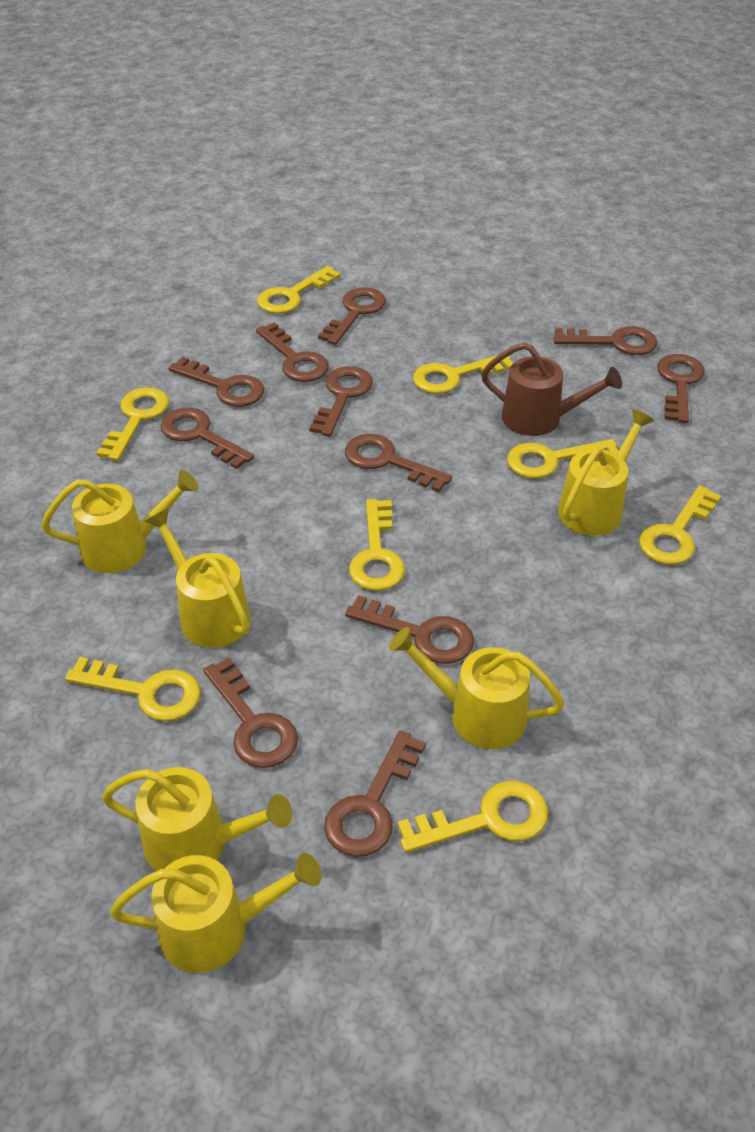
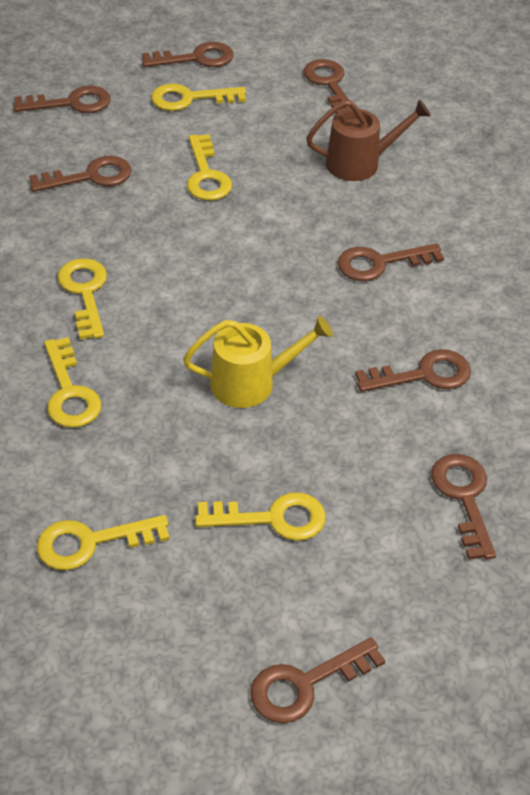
brown key: [160,407,254,469] [169,357,264,407] [203,658,298,768] [256,322,329,382] [309,366,373,437] [318,287,386,345] [324,730,426,857] [345,434,452,492] [345,595,474,664] [554,326,657,355] [657,354,705,423] = 11 -> [13,86,110,113] [29,156,132,192] [142,42,234,67] [250,637,386,723] [303,59,351,114] [338,243,444,281] [355,349,471,392] [431,454,496,560] = 8
yellow key: [65,657,201,721] [97,387,169,461] [257,266,341,314] [349,499,405,591] [398,781,548,853] [413,355,513,394] [507,439,618,479] [639,485,721,565] = 8 -> [37,515,169,570] [44,337,102,428] [57,258,107,339] [151,84,246,111] [187,134,232,201] [195,492,326,541] = 6
yellow watering can: [41,470,198,573] [102,767,292,871] [110,853,321,973] [145,509,250,648] [389,627,565,749] [558,409,654,536] = 6 -> [183,316,333,408] = 1

